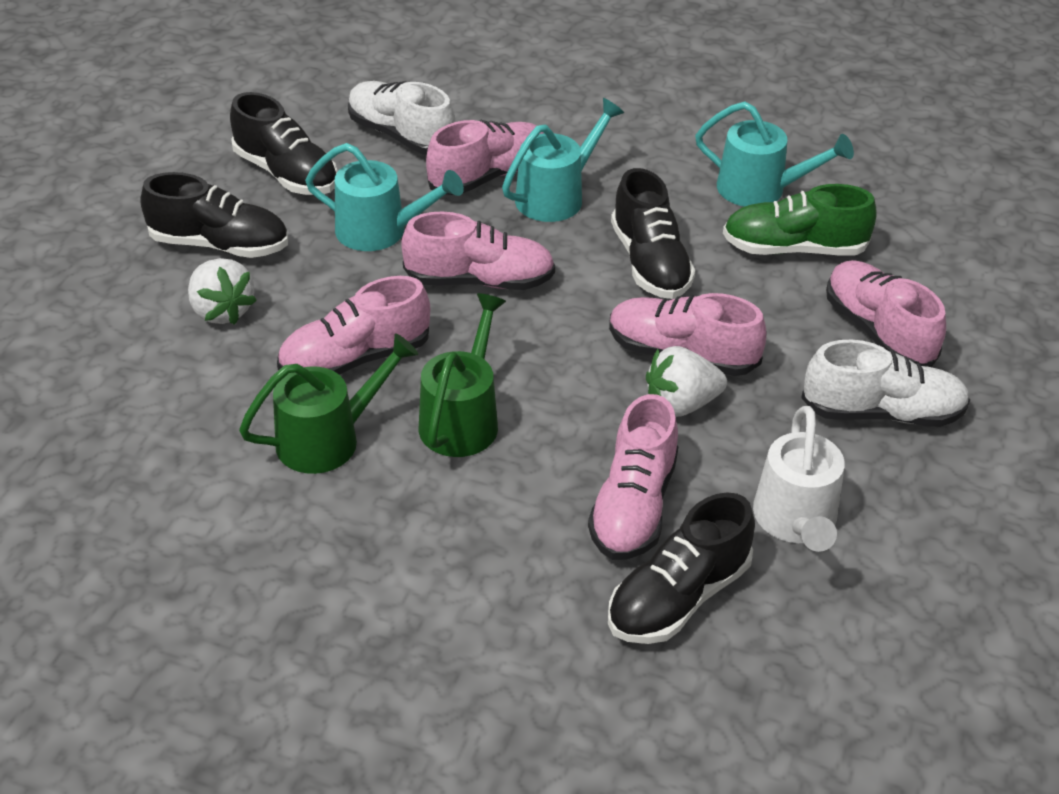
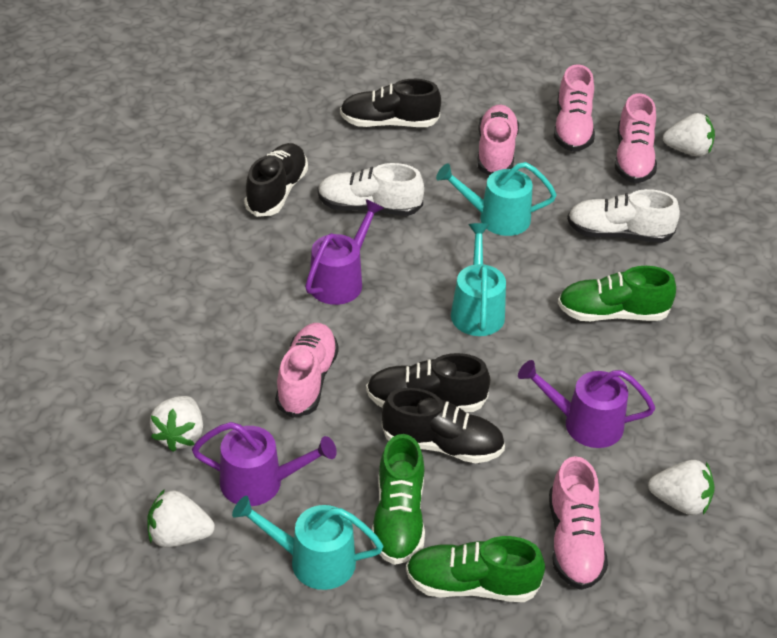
green shoe: [723,184,877,256] = 1 -> [371,434,425,565] [406,536,545,602] [558,266,676,321] = 3
green watering can: [239,333,418,474] [418,293,506,457] = 2 -> none = 0
pink shoe: [277,276,430,375] [401,212,555,290] [426,120,544,195] [588,394,678,560] [609,293,766,376] [826,260,946,367] = 6 -> [275,323,339,418] [477,105,519,175] [549,456,608,590] [554,64,595,152] [615,93,657,183] = 5
purple watering can: none = 0 -> [192,422,337,506] [305,199,384,305] [518,360,655,448] = 3
white strawberry: [188,258,257,325] [646,346,727,417] = 2 -> [148,489,215,547] [150,396,203,452] [648,460,715,515] [663,113,715,157] = 4
white watering can: [753,406,845,552] = 1 -> none = 0

